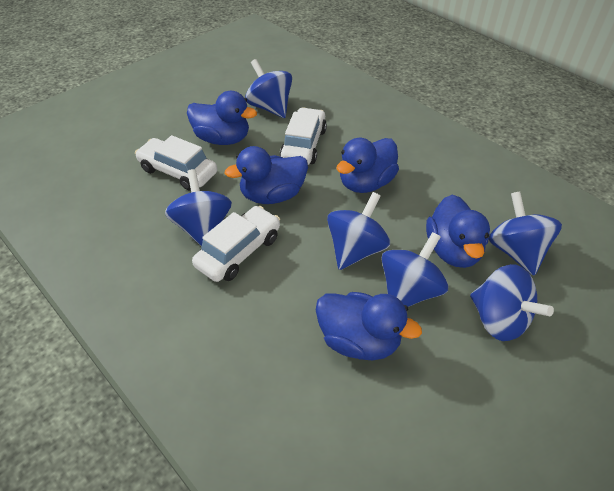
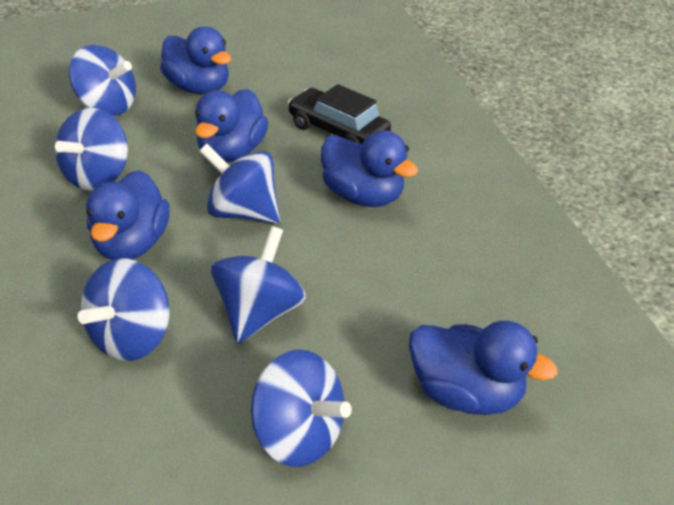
black car: none = 0 -> [288,84,391,144] = 1
white car: [135,135,217,191] [192,206,280,282] [280,107,327,165] = 3 -> none = 0

